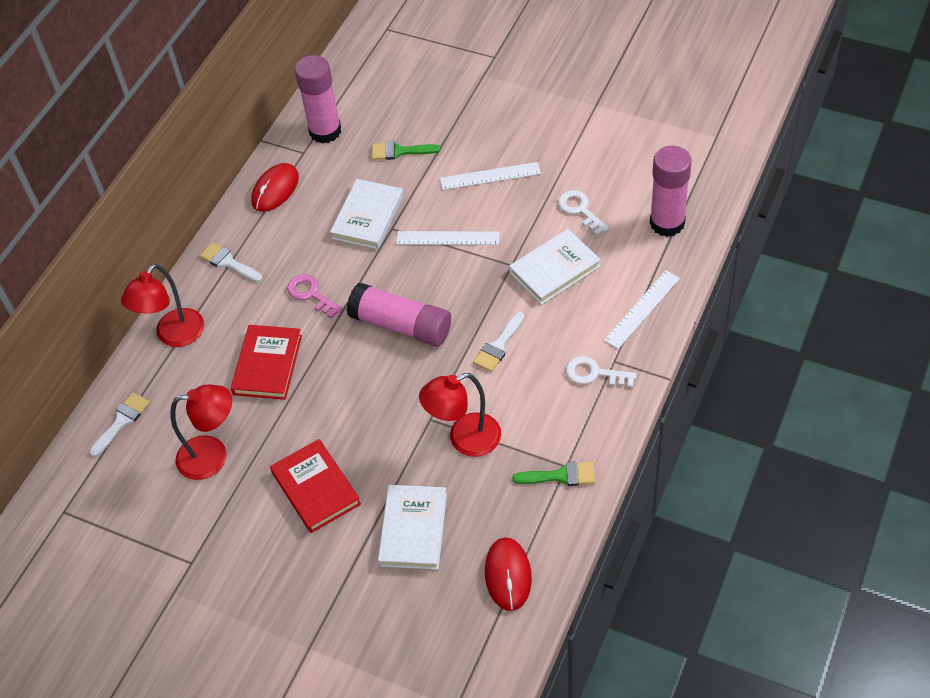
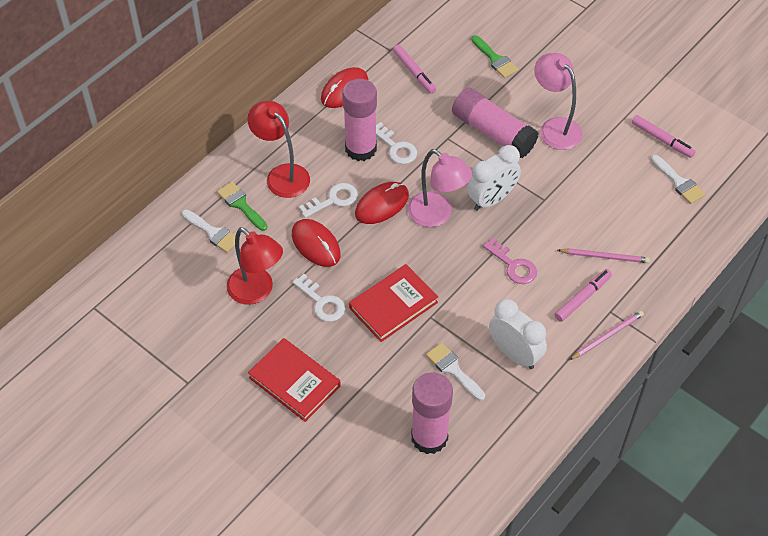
pink lamp: none = 0 -> [408,149,472,227] [534,53,583,150] = 2
pink marker: none = 0 -> [393,45,436,94] [555,269,612,322] [632,115,696,158] = 3
pink pencil: none = 0 -> [558,248,650,263] [569,311,644,360] = 2
red lamp: [121,264,204,347] [170,384,232,480] [419,373,501,457] = 3 -> [227,227,283,305] [247,101,310,198] = 2
red mouse: [251,163,299,212] [485,537,532,611] = 2 -> [292,219,341,267] [321,67,368,108] [355,182,409,224] = 3
white book: [330,179,404,249] [378,485,447,570] [509,229,601,305] = 3 -> none = 0
white clock: none = 0 -> [467,145,521,211] [489,299,547,369] = 2
white key: [558,190,609,236] [566,356,636,388] = 2 -> [293,274,345,322] [299,183,358,218] [376,122,417,164] = 3
white ruler: [396,231,500,245] [440,162,541,190] [604,270,680,349] = 3 -> none = 0

